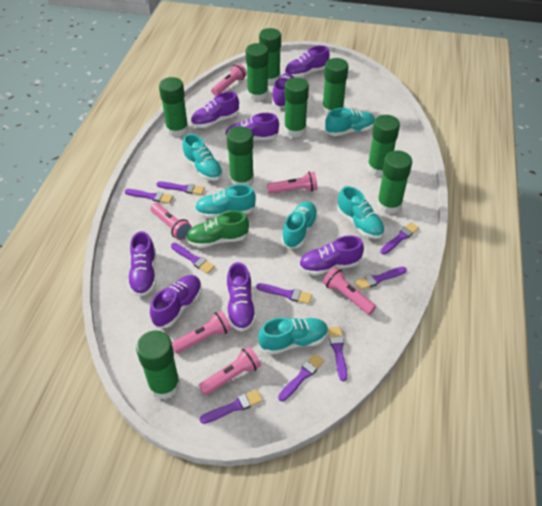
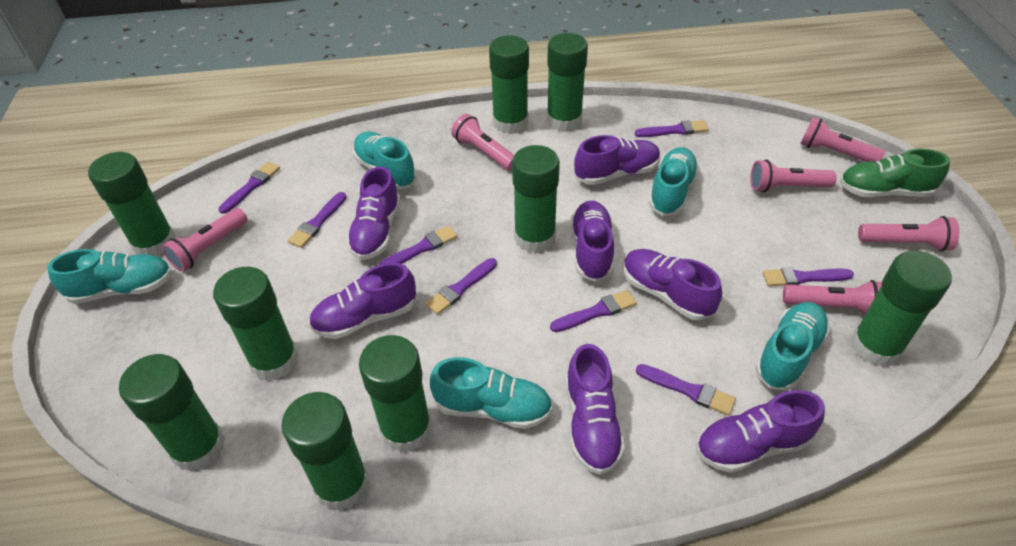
purple brush: [125,189,173,204] [156,182,205,195] [171,243,215,274] [200,390,263,424] [256,283,312,304] [278,353,325,401] [328,327,347,381] [355,267,407,290] [380,222,419,255] = 9 -> [218,162,280,214] [288,192,346,248] [379,225,458,265] [425,258,497,315] [550,290,637,332] [635,120,709,137] [636,364,736,416] [763,267,854,286] = 8
purple shoe: [128,231,156,297] [150,275,202,328] [191,91,239,128] [225,113,279,140] [227,262,256,331] [272,73,294,108] [285,45,330,78] [299,235,364,275] = 8 -> [309,263,416,339] [347,166,401,260] [565,344,625,475] [571,200,614,282] [574,135,660,185] [623,249,722,320] [696,390,825,473] = 7
turquoise shoe: [183,134,223,181] [195,184,256,218] [258,317,328,355] [281,202,318,249] [325,108,375,136] [337,186,385,239] = 6 -> [47,249,172,304] [353,132,417,190] [430,357,552,429] [649,147,699,216] [755,302,830,390] = 5

